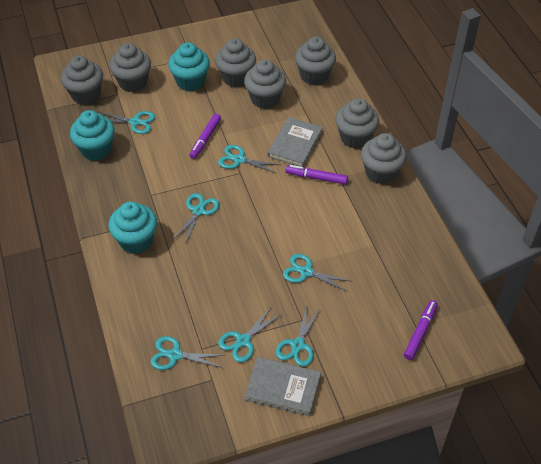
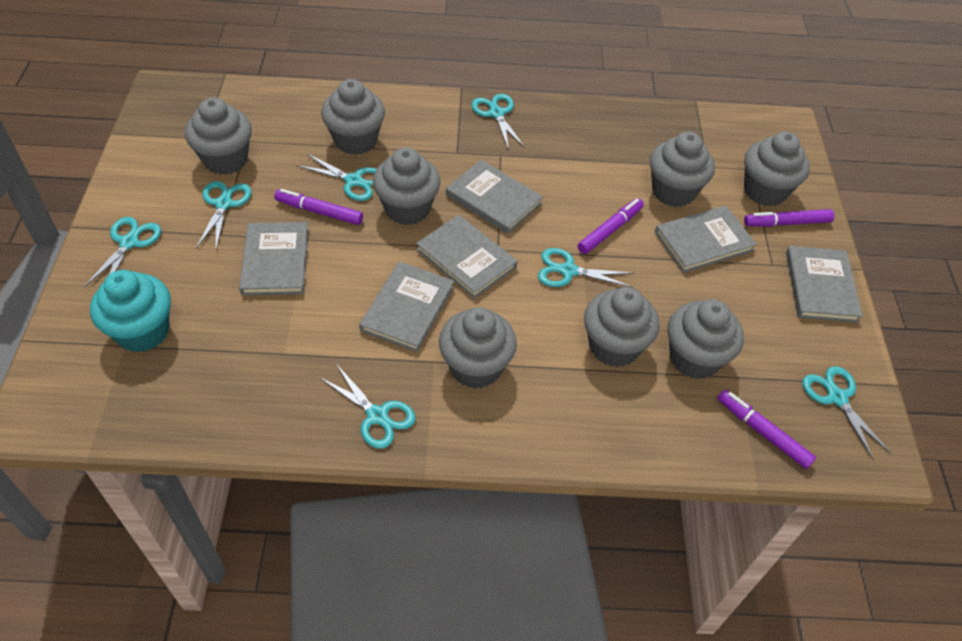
grey book: [244,357,321,416] [268,117,323,167] = 2 -> [239,222,308,295] [359,261,454,352] [416,215,517,299] [446,160,543,234] [655,206,757,273] [786,246,863,323] = 6
grey cupcake: [61,55,103,105] [109,43,151,92] [215,38,256,87] [244,59,286,109] [295,36,336,85] [335,98,379,149] [361,133,407,184] = 7 -> [185,97,252,175] [321,79,385,155] [373,147,440,225] [439,307,517,389] [584,287,660,367] [650,132,715,207] [667,299,744,379] [744,131,810,206] = 8
purple marker: [189,114,221,159] [285,165,348,185] [404,300,438,360] = 3 -> [274,189,363,225] [578,198,644,254] [717,390,816,469] [744,209,834,227] = 4
turquoise cupcake: [70,110,115,161] [108,201,157,254] [168,42,210,91] = 3 -> [90,270,171,352] = 1

